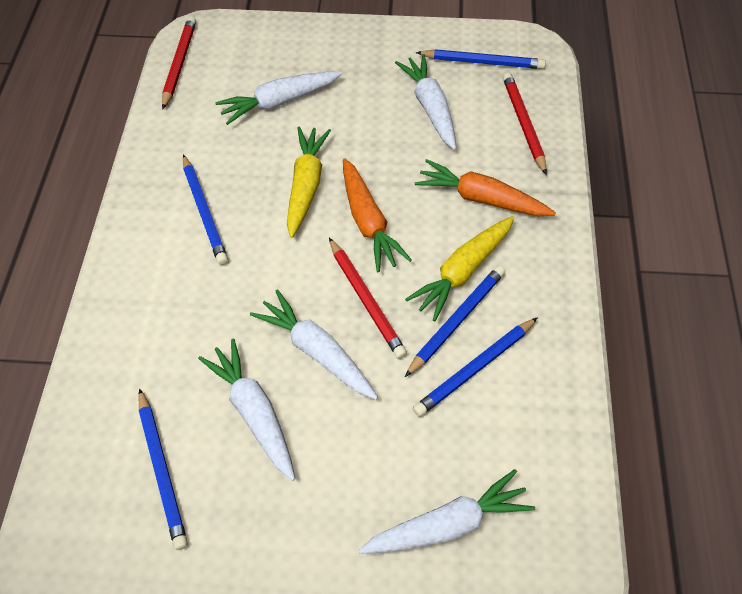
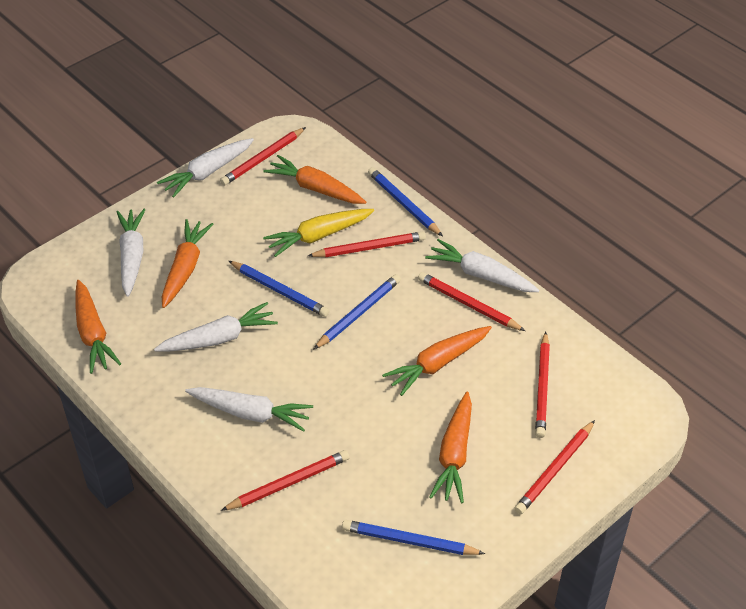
blue pencil: [139,388,188,550] [183,154,228,265] [405,265,505,377] [413,317,538,417] [416,49,546,69] = 5 -> [229,261,329,317] [313,274,401,350] [342,520,485,555] [368,167,443,236] = 4
orange carrot: [343,158,412,272] [415,159,556,216] = 2 -> [75,280,121,374] [162,219,213,308] [263,155,366,204] [382,326,492,396] [429,392,472,503] = 5
red pencil: [162,16,196,110] [329,238,407,359] [503,72,547,175] = 3 -> [220,127,306,186] [221,450,349,511] [308,231,426,257] [418,272,525,331] [514,420,595,514] [535,332,550,438] = 6
yellow carrot: [287,127,331,238] [405,216,514,321] = 2 -> [263,209,374,257] = 1

